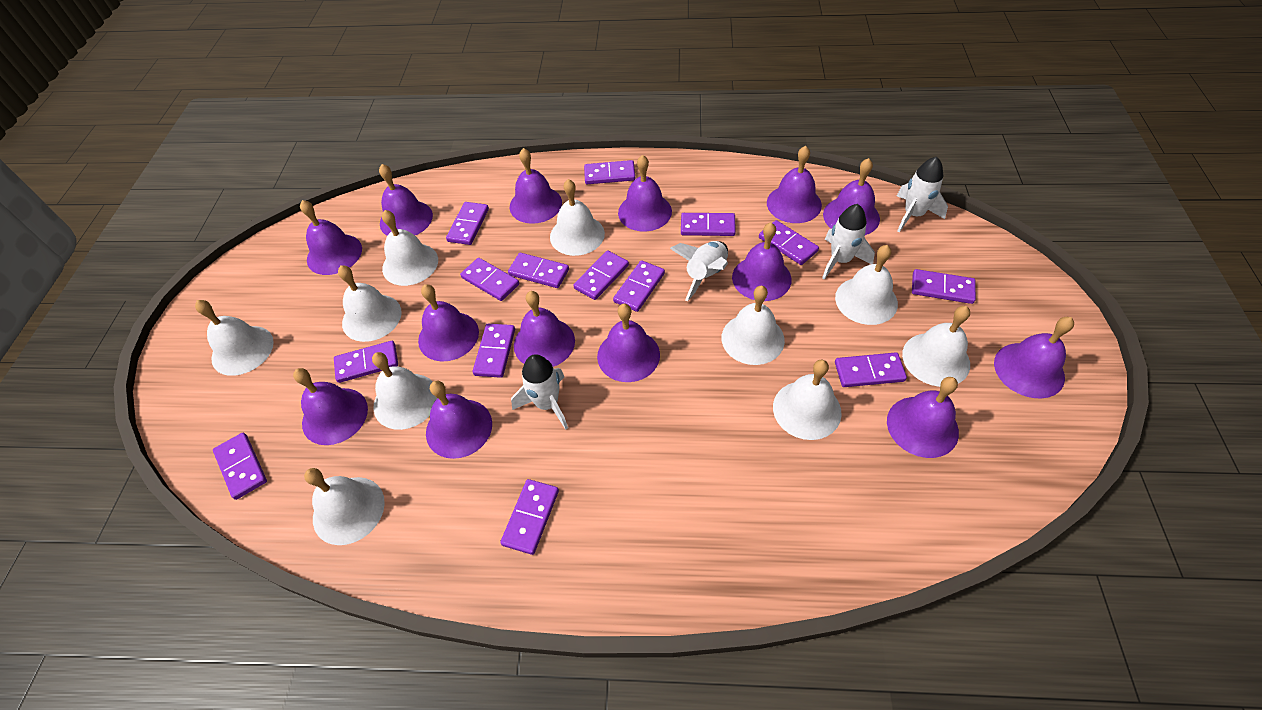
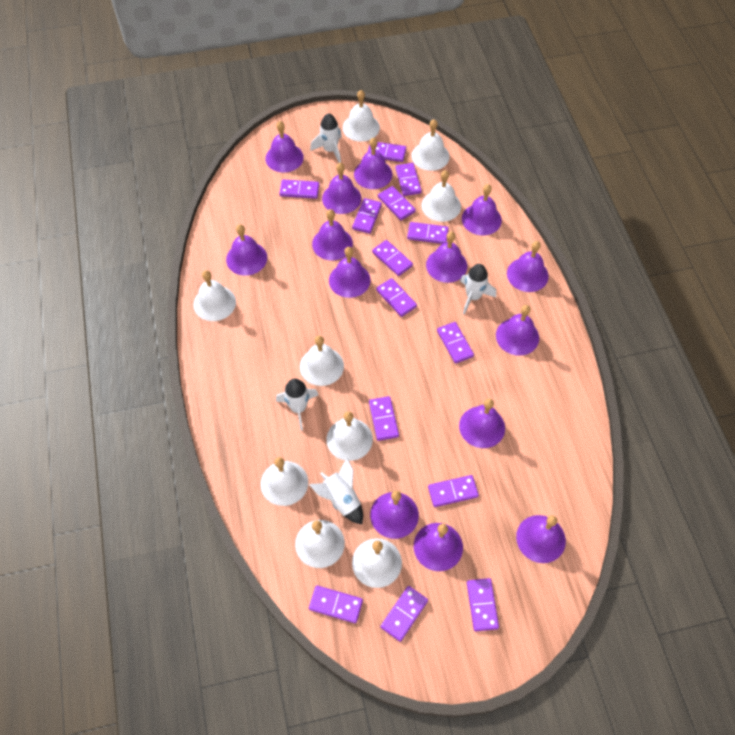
white bell: [195,300,274,376] [304,468,385,545] [338,265,402,342] [372,352,438,430] [382,210,438,286] [550,179,605,256] [721,286,785,365] [773,360,842,440] [835,245,898,325] [902,306,970,387] = 10 -> [194,270,236,321] [261,457,308,506] [295,520,345,568] [300,336,344,386] [327,411,373,461] [343,90,380,142] [352,538,402,588] [412,119,450,171] [422,170,461,222] = 9

